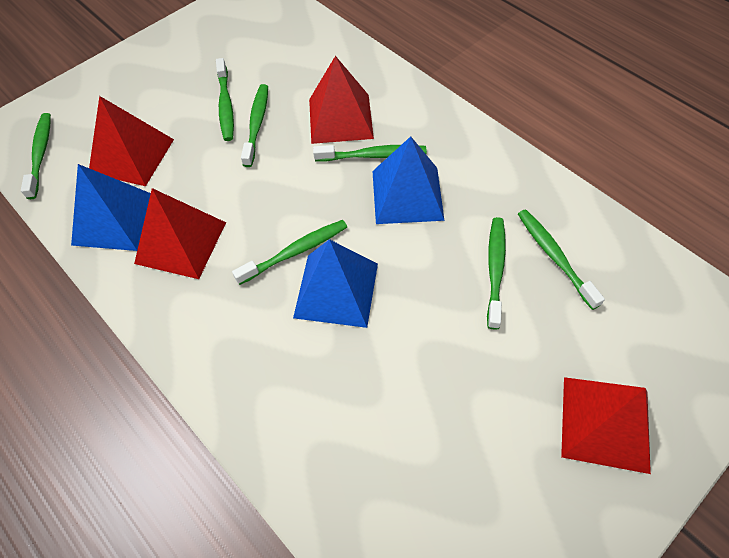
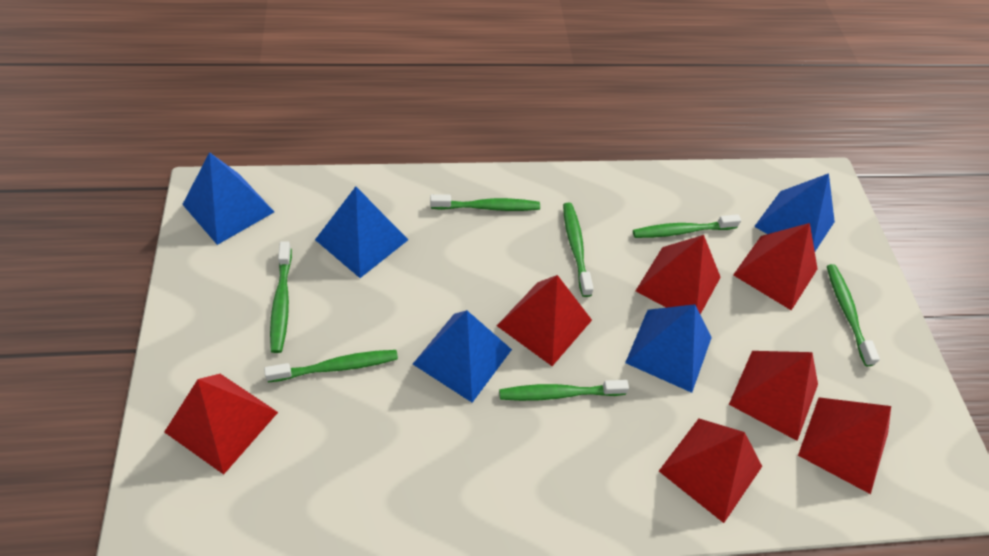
blue pyramid: [71,164,151,251] [293,239,378,328] [372,136,445,224] = 3 -> [182,152,274,245] [315,187,408,278] [413,310,512,403] [625,304,712,393] [754,173,835,251] = 5
red pyramid: [89,96,174,186] [134,188,226,279] [309,56,374,144] [561,377,651,474] = 4 -> [164,374,278,475] [497,275,592,366] [636,235,721,314] [659,419,762,523] [729,351,818,441] [733,223,818,310] [798,397,891,494] = 7

